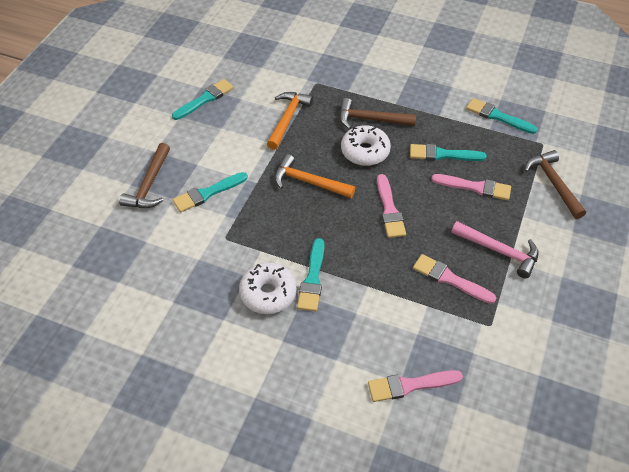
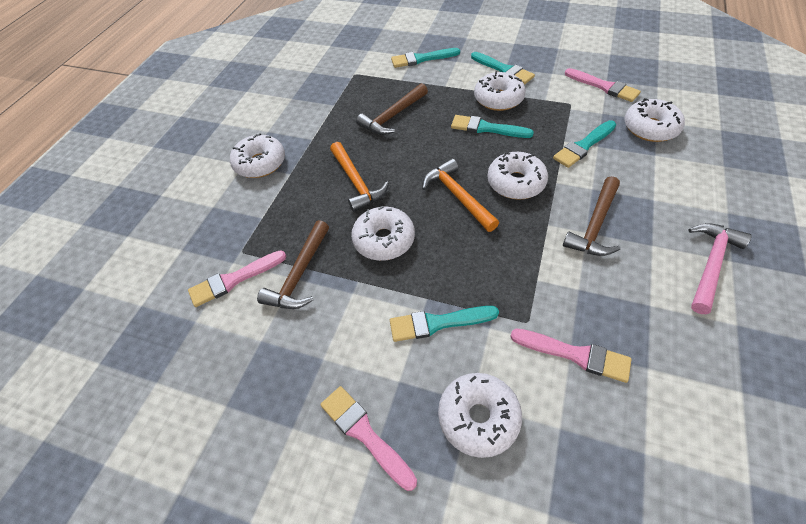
white donut: [239,262,297,314] [341,125,391,166] = 2 -> [230,133,285,178] [351,206,415,261] [438,373,522,458] [474,71,526,111] [487,152,548,200] [624,98,685,142] = 6

